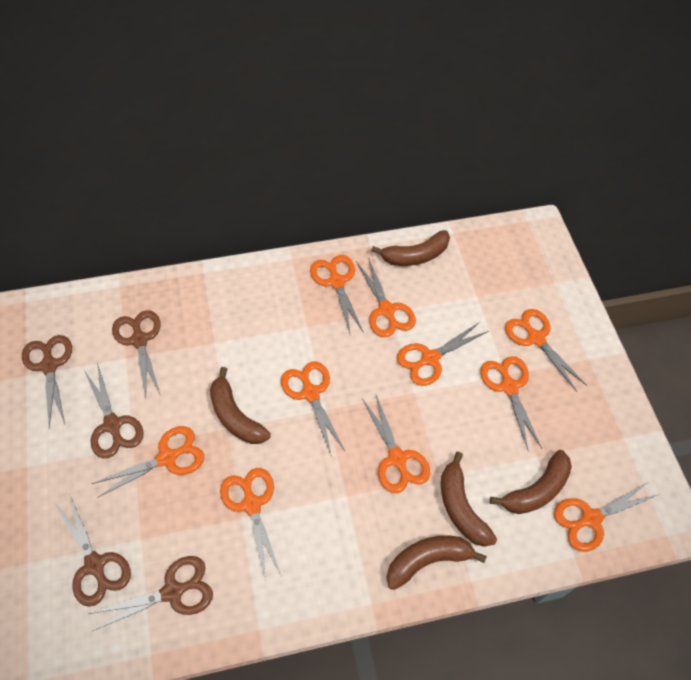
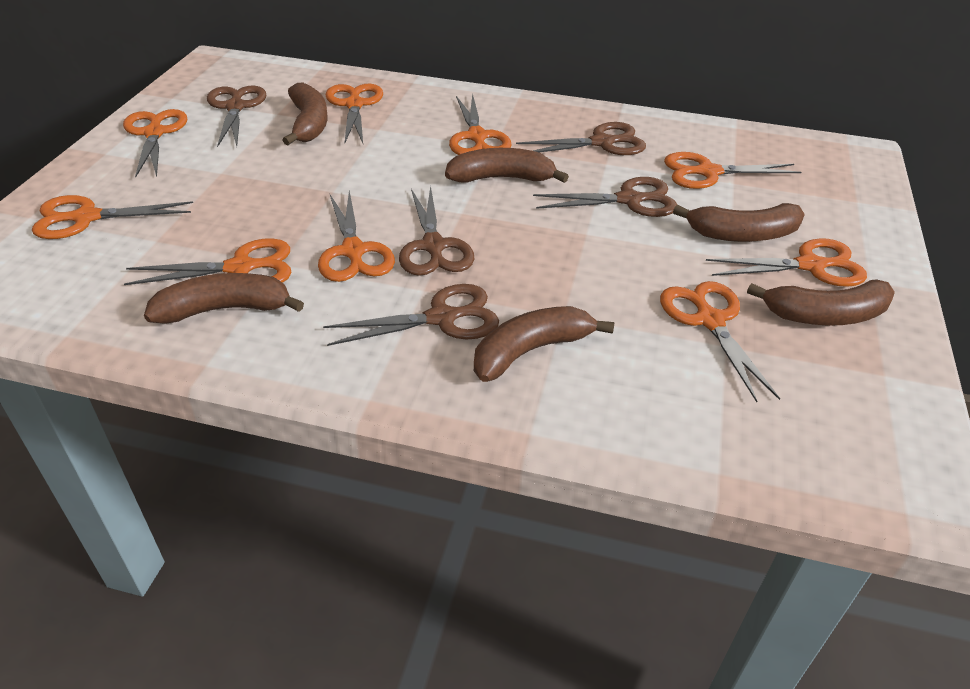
brown banana: [210,367,271,444] [371,230,450,266] [386,536,486,590] [441,451,497,547] [490,450,572,514] = 5 -> [144,273,304,324] [282,83,328,145] [445,148,569,183] [474,306,614,382] [673,203,805,242] [747,279,895,326] = 6
orange scissors: [92,426,204,498] [220,468,281,582] [281,361,345,457] [310,255,364,336] [356,257,416,337] [362,393,430,493] [397,322,489,386] [480,356,542,450] [505,309,587,392] [554,481,657,552] = 10 -> [32,195,193,239] [123,109,187,177] [124,238,291,285] [318,190,395,282] [326,84,383,143] [449,93,512,155] [660,281,780,402] [664,152,801,189] [706,238,867,287] = 9

